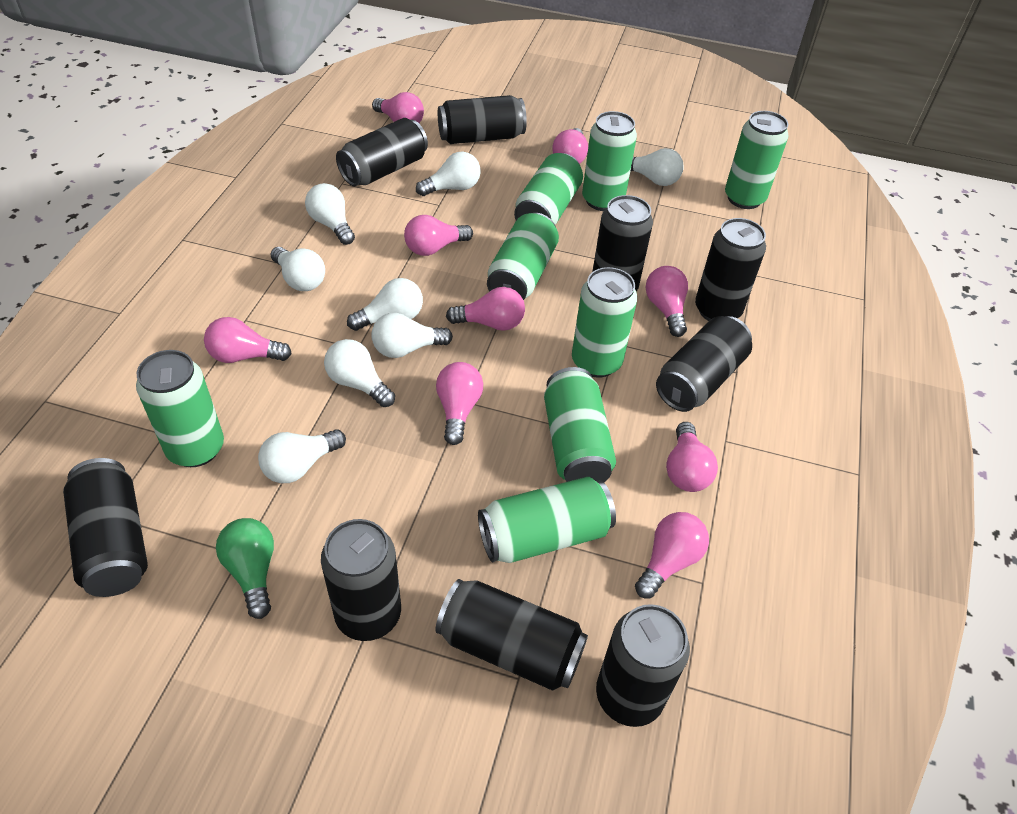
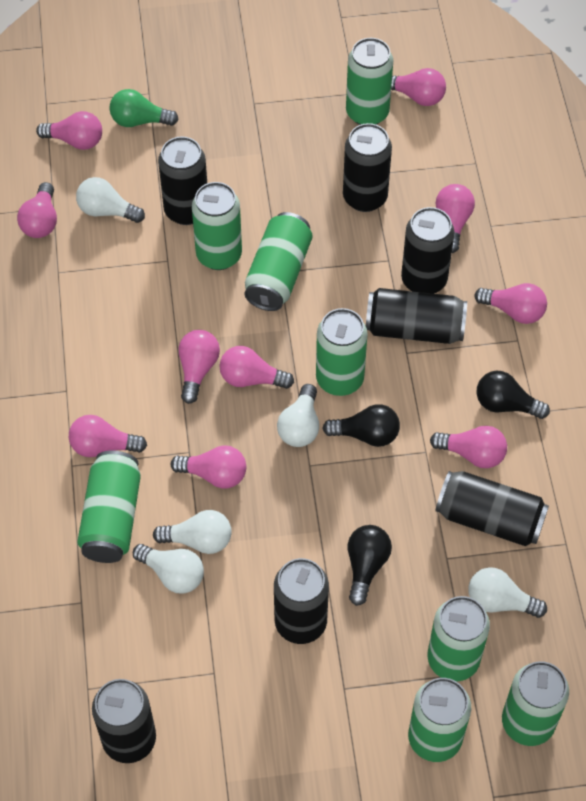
black can: [63,458,148,597] [321,519,401,641] [336,118,428,186] [435,579,588,691] [438,95,527,144] [592,195,653,291] [596,604,690,727] [656,316,752,412] [695,218,766,321] = 9 -> [92,679,156,763] [158,136,207,225] [274,558,329,644] [343,123,392,212] [366,288,467,344] [401,207,455,294] [436,471,549,546] = 7
black light bulb: none = 0 -> [322,404,400,447] [348,525,392,606] [477,371,550,419] = 3
pink light bulb: [204,317,292,363] [372,92,424,123] [404,215,473,256] [436,362,483,445] [446,287,525,331] [552,128,588,164] [635,512,709,598] [645,266,688,337] [666,422,718,492] = 9 -> [17,182,57,238] [36,111,102,150] [69,415,147,457] [171,445,246,488] [179,330,220,404] [220,346,294,389] [391,68,446,106] [430,426,507,468] [435,184,475,253] [474,283,547,324] = 10
white light bulb: [258,429,346,483] [270,247,325,291] [305,183,355,245] [324,339,395,407] [347,278,423,331] [371,313,453,358] [416,152,481,196] [631,148,684,186] = 8 -> [76,177,145,223] [133,544,204,594] [153,510,232,554] [277,384,319,447] [469,567,547,618] = 5

